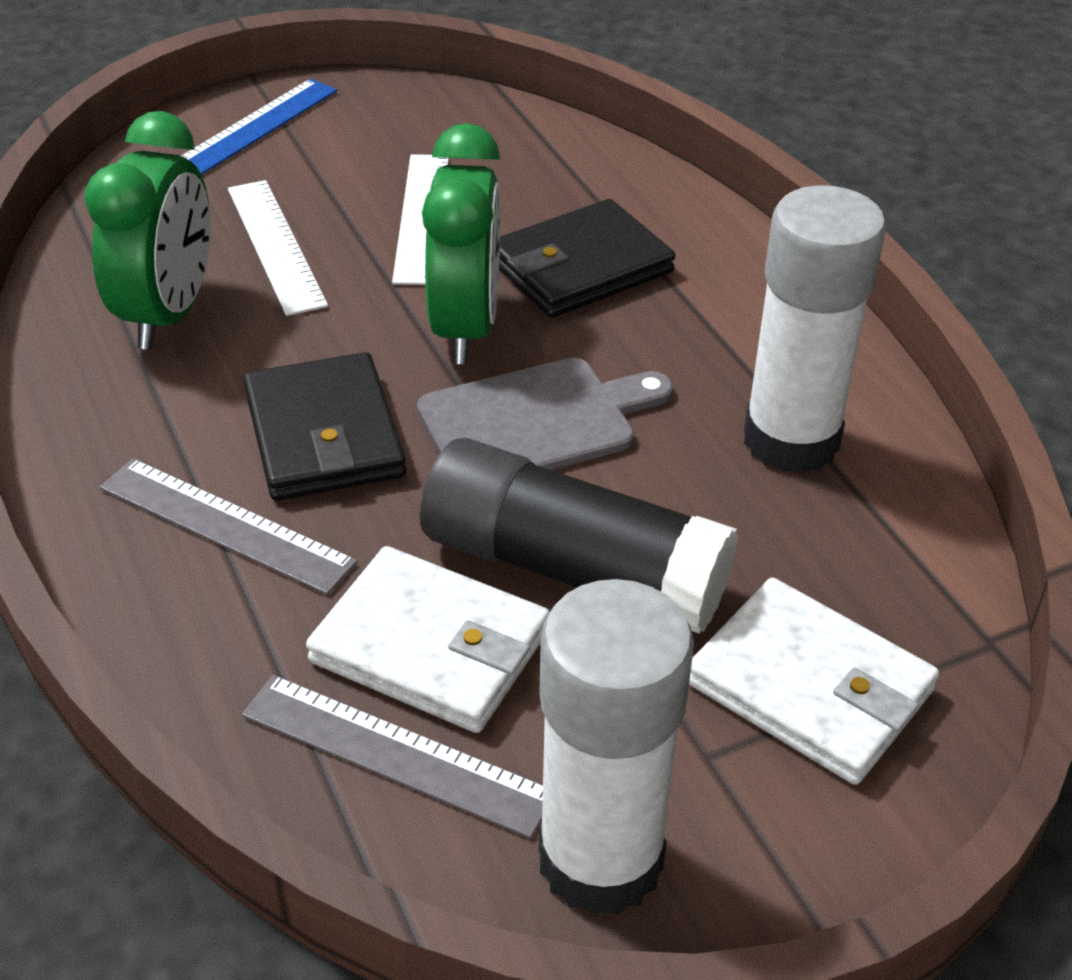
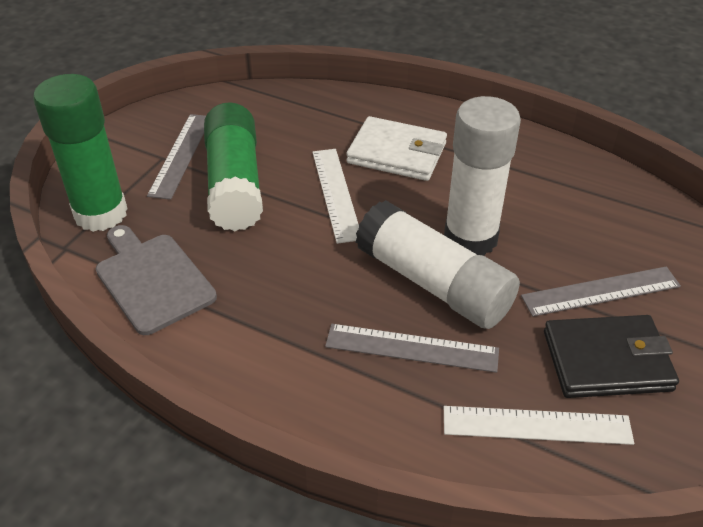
black glue stick: [420,438,738,634] = 1 -> none = 0
black wallet: [244,352,406,501] [499,199,675,318] = 2 -> [544,315,679,398] = 1
blue ruler: [182,79,337,175] = 1 -> none = 0
green clock: [84,111,210,350] [422,123,500,364] = 2 -> none = 0
green glue stick: none = 0 -> [33,74,128,232] [204,103,263,231] = 2
grey ruler: [100,458,358,595] [242,675,543,839] = 2 -> [147,114,206,200] [325,324,499,373] [521,267,681,317] = 3
white wallet: [306,546,550,733] [689,578,939,785] = 2 -> [346,116,447,181] = 1

